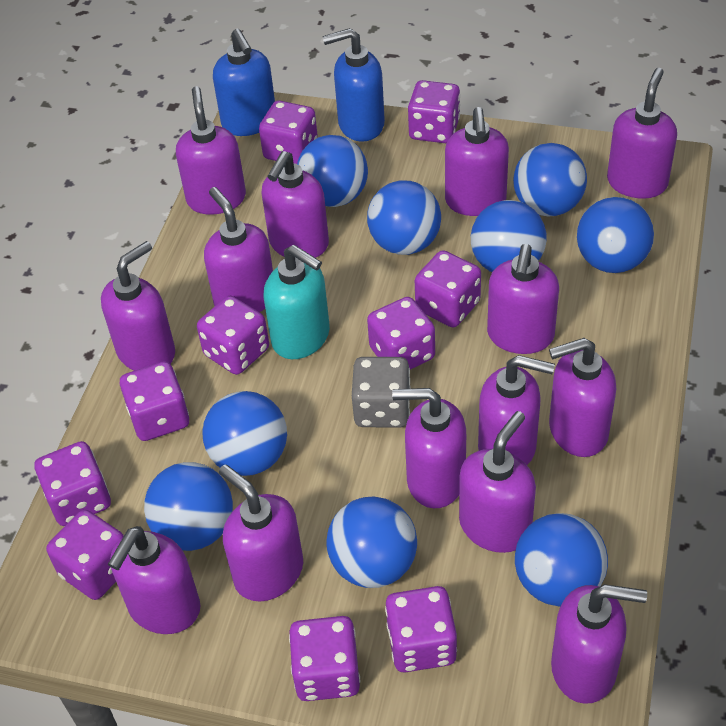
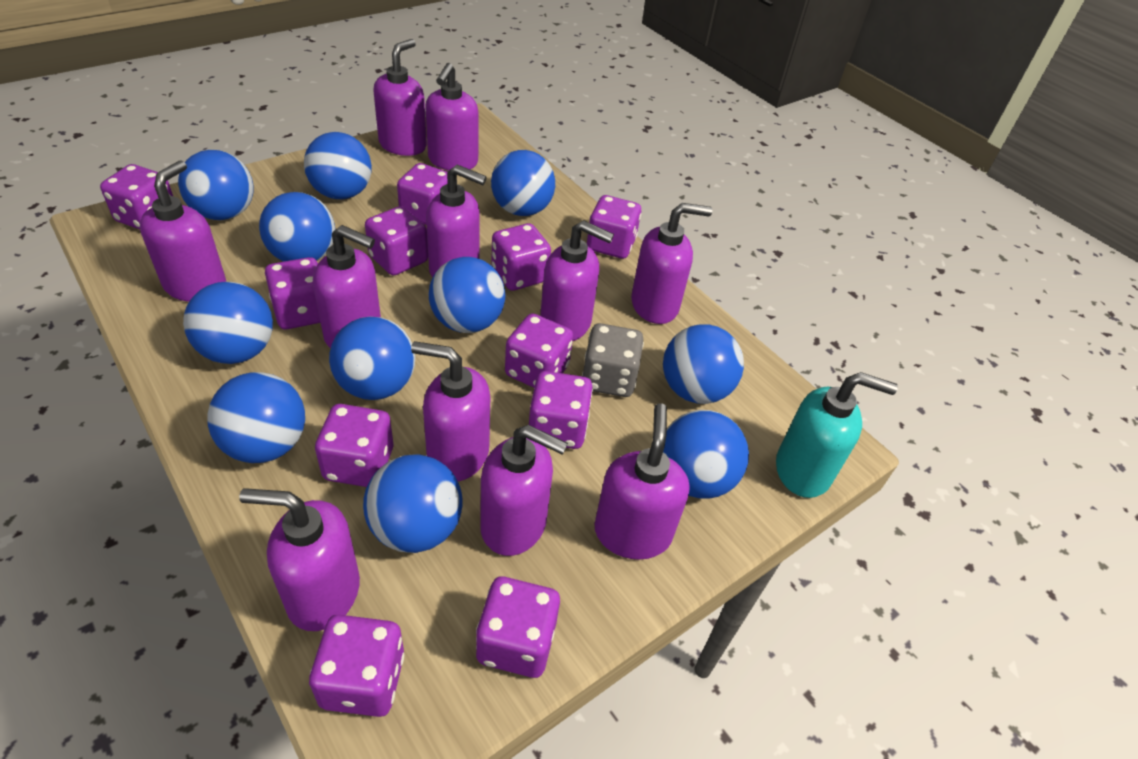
blue ball: [144,462,233,551] [202,391,287,476] [297,135,368,207] [326,496,417,588] [367,181,441,255] [471,200,547,272] [513,143,587,217] [515,513,608,607] [577,197,654,273] = 9 -> [178,150,253,220] [183,282,273,364] [207,372,305,463] [259,192,335,262] [304,132,372,199] [329,317,415,400] [363,455,463,553] [429,257,505,333] [491,150,555,216] [663,324,744,404] [663,410,749,499] = 11
blue soap dispenser: [213,29,275,136] [322,28,385,142] = 2 -> none = 0
purple dice: [35,441,111,526] [46,510,124,600] [120,361,189,441] [197,296,269,375] [259,101,318,164] [289,616,360,701] [367,297,435,369] [385,586,457,672] [408,80,460,143] [415,250,481,327] = 10 -> [100,164,173,229] [265,257,320,329] [309,615,404,717] [315,404,393,487] [365,206,428,275] [397,163,448,225] [476,576,560,678] [491,223,551,291] [505,313,573,388] [529,371,593,449] [587,195,641,259] = 11
purple soap dispenser: [101,241,175,371] [108,526,201,634] [176,86,246,215] [204,187,273,312] [219,465,303,601] [261,151,329,258] [392,388,466,508] [445,107,509,216] [459,411,536,553] [478,355,555,465] [487,244,559,354] [549,338,616,457] [551,584,647,704] [607,68,677,199] = 14 -> [140,160,226,302] [239,488,360,631] [313,225,381,348] [373,39,427,156] [411,341,490,482] [425,63,479,170] [426,164,487,278] [480,425,568,556] [540,220,614,341] [595,403,689,560] [631,203,712,324] = 11

